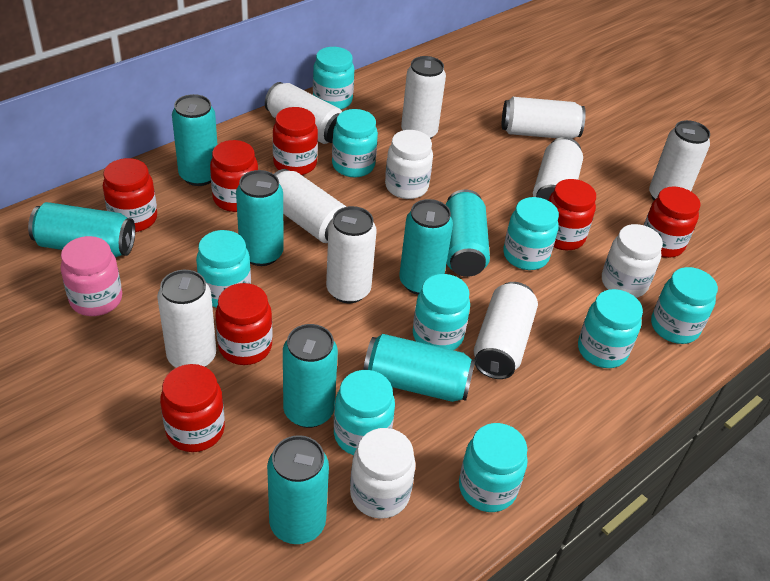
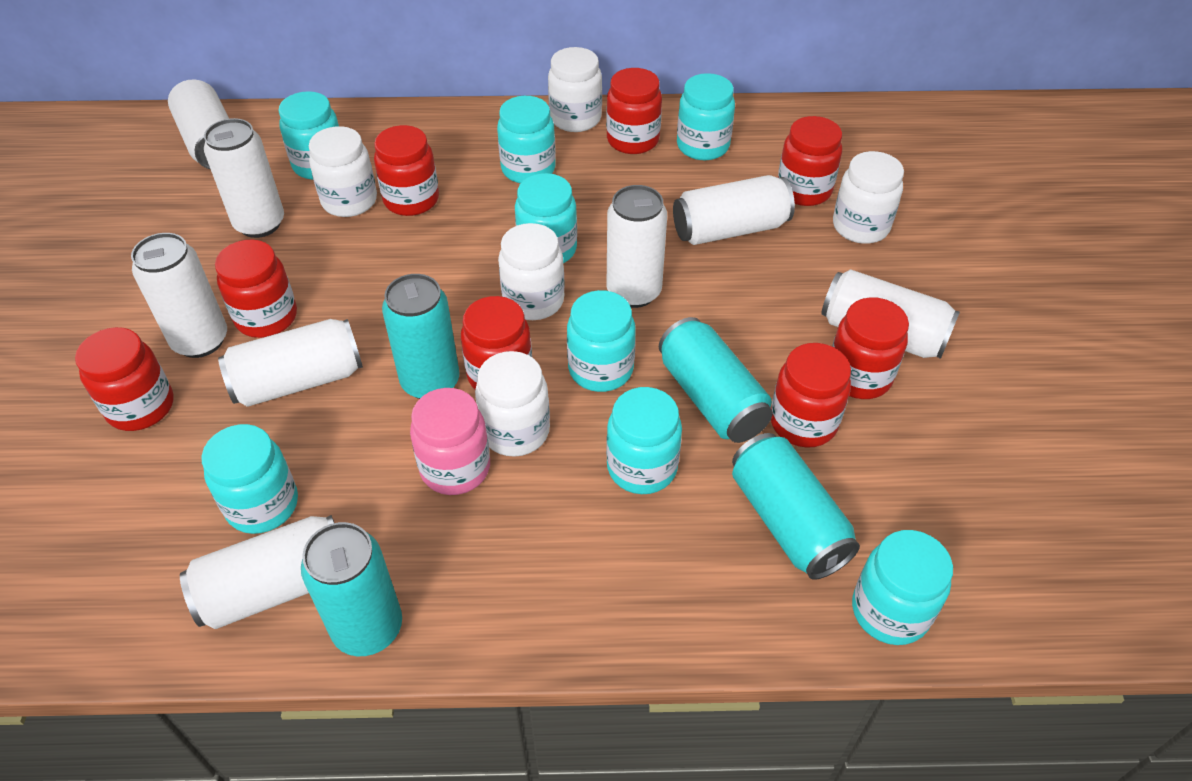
red jar: [103,158,157,232] [160,364,225,452] [210,140,258,212] [215,283,273,365] [273,107,318,175] [548,179,596,250] [644,186,700,258] = 7 -> [75,327,174,431] [215,240,297,338] [374,125,439,216] [461,296,532,389] [606,68,662,154] [771,343,851,448] [778,116,842,206] [832,297,909,399] = 8
turquoise can: [28,202,135,257] [172,94,218,186] [236,170,284,266] [267,435,329,544] [283,324,338,428] [363,334,475,402] [399,199,453,295] [445,189,490,277] = 8 -> [301,522,402,656] [382,274,460,399] [659,317,773,443] [732,433,860,580] = 4
turquoise jar: [196,230,251,308] [313,47,354,110] [332,109,378,177] [334,370,395,455] [413,274,470,350] [459,423,528,512] [503,197,559,270] [578,289,643,368] [651,267,718,344] = 9 -> [201,424,298,534] [279,91,339,180] [497,96,556,183] [515,173,577,263] [567,290,636,392] [606,387,682,494] [677,73,735,160] [852,530,953,645] = 8
white can: [157,270,216,368] [265,82,342,144] [274,169,346,243] [326,206,377,303] [401,56,446,139] [474,282,538,379] [502,97,586,139] [533,137,583,200] [649,120,710,200] = 9 -> [131,233,227,358] [168,79,229,169] [180,515,334,629] [204,118,284,238] [218,319,363,407] [607,185,667,308] [673,175,795,245] [821,270,960,359] = 8
white jar: [350,428,416,519] [385,130,433,199] [602,224,663,298] = 3 -> [309,126,377,217] [475,351,550,457] [498,223,565,320] [548,47,602,132] [833,151,904,244] = 5

